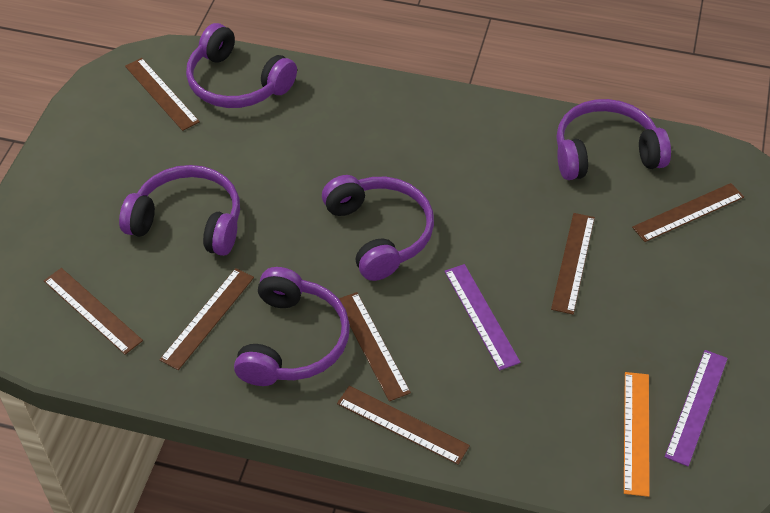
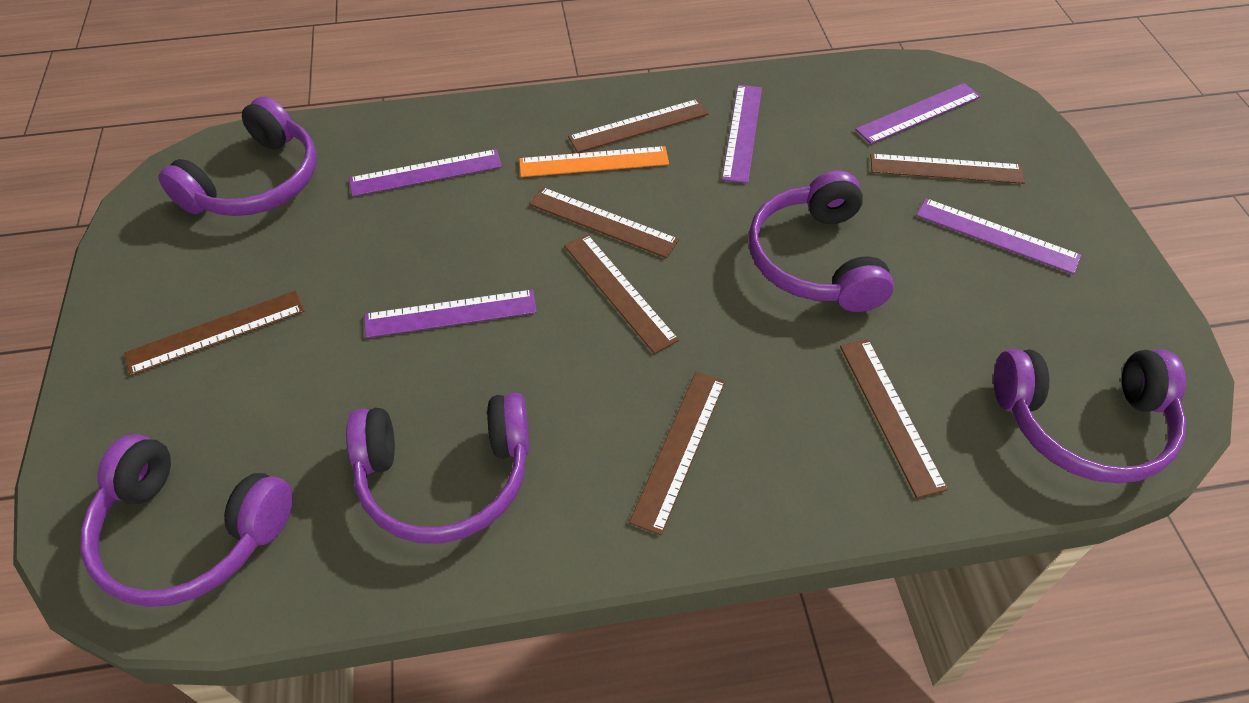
purple ruler: [444,264,521,370] [665,350,728,466] = 2 -> [349,149,502,197] [365,289,537,338] [722,85,762,183] [855,83,981,144] [916,198,1081,274] = 5

